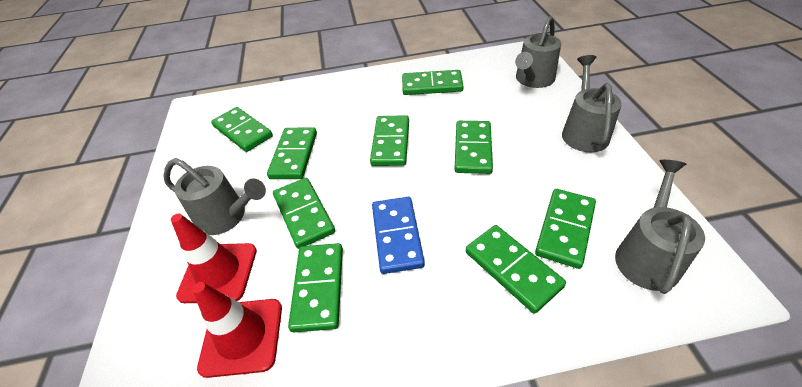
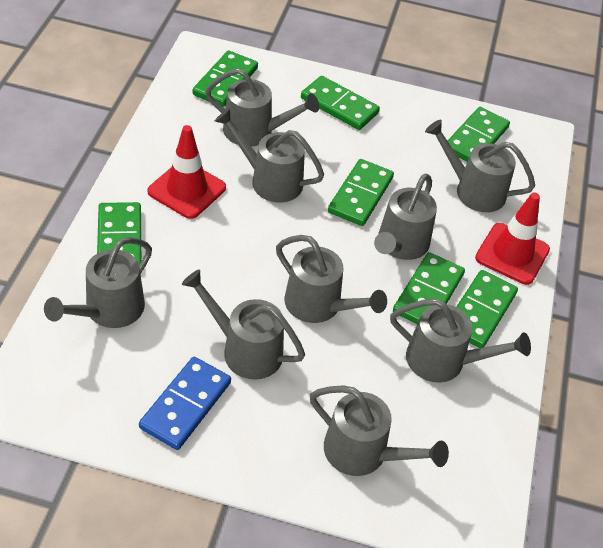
green domino: [211,107,273,152] [267,127,317,179] [273,178,335,249] [288,243,343,332] [370,115,409,166] [402,70,464,95] [455,121,493,174] [466,225,566,314] [535,189,596,269] = 9 -> [97,202,141,264] [193,50,258,107] [301,76,380,130] [328,159,394,226] [393,252,465,324] [448,107,510,162] [456,270,518,348] = 7
grey watering can: [164,158,266,235] [515,16,561,88] [562,55,622,152] [615,160,705,294] = 4 -> [44,237,152,328] [182,270,305,379] [205,68,319,147] [215,108,324,202] [276,235,387,323] [310,386,449,476] [374,174,437,260] [390,299,531,383] [425,120,535,212] = 9

